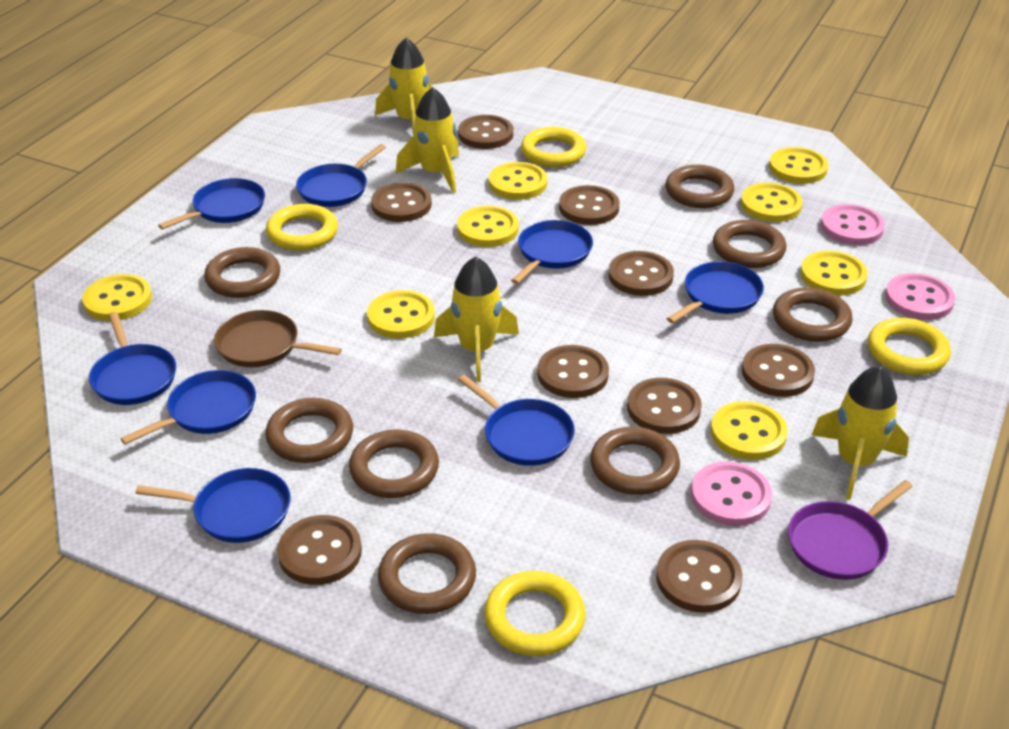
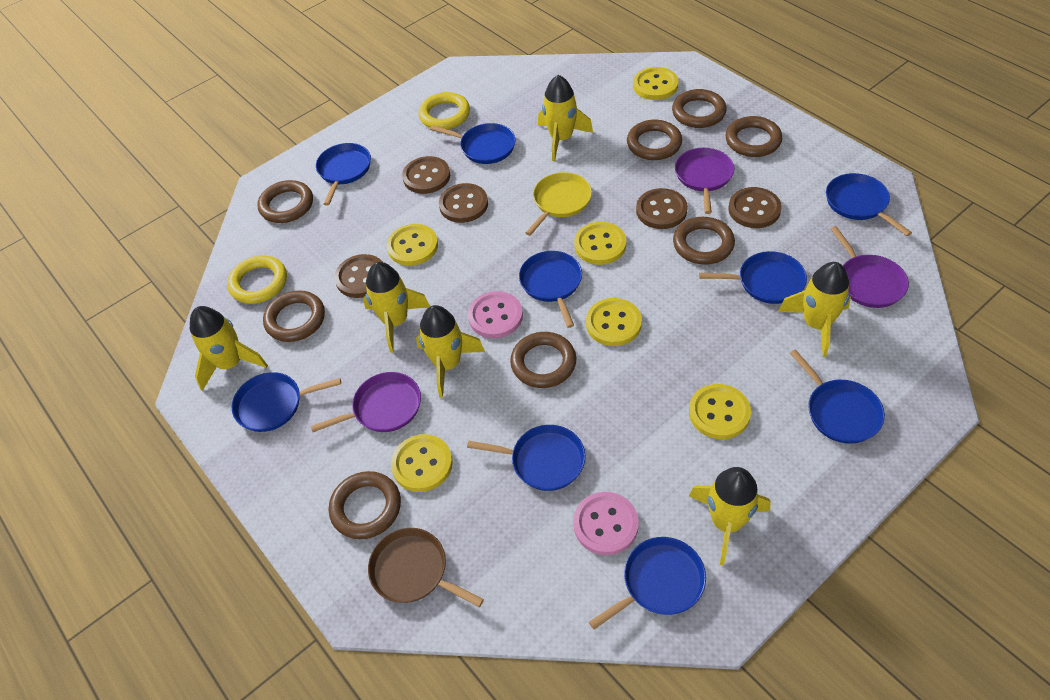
blue pan: [89,312,176,405] [120,370,256,445] [136,468,291,543] [158,178,265,230] [296,144,386,207] [458,375,575,466] [511,220,593,284] [667,261,764,323] = 8 -> [232,372,341,432] [316,143,371,206] [430,123,516,164] [467,425,586,491] [519,251,582,328] [589,537,706,629] [699,251,807,304] [790,349,885,444] [826,173,912,236] = 9
brown button: [277,515,362,585] [371,183,432,222] [458,115,513,149] [537,345,609,398] [559,185,619,225] [608,251,674,296] [627,378,702,434] [656,540,742,613] [742,344,815,397] = 9 -> [334,254,383,298] [402,156,450,194] [439,183,488,223] [636,188,688,229] [728,187,782,228] = 5
pink button: [691,461,772,526] [821,204,885,245] [885,273,955,320] = 3 -> [468,291,523,338] [573,492,639,555] = 2
purple pan: [788,480,913,580] = 1 -> [310,372,421,432] [675,148,734,214] [831,226,909,308] = 3
yellow button: [82,274,152,321] [367,290,435,339] [457,206,519,247] [489,162,547,200] [711,401,788,460] [741,183,802,222] [769,147,828,184] [800,251,868,296] = 8 -> [387,224,438,266] [391,434,453,492] [574,222,626,265] [586,298,642,346] [633,67,679,100] [689,384,751,439] = 6
yellow pan: none = 0 -> [526,172,592,236] = 1
yellow ring: [266,204,338,251] [484,571,586,656] [521,127,586,167] [868,318,951,375] = 4 -> [227,255,287,304] [418,92,470,129] = 2
yellow rocket: [375,38,432,136] [395,87,459,193] [434,256,519,382] [812,366,909,500] = 4 -> [190,306,268,391] [363,262,430,353] [416,305,485,398] [538,75,593,161] [689,467,771,566] [778,262,851,357] = 6

